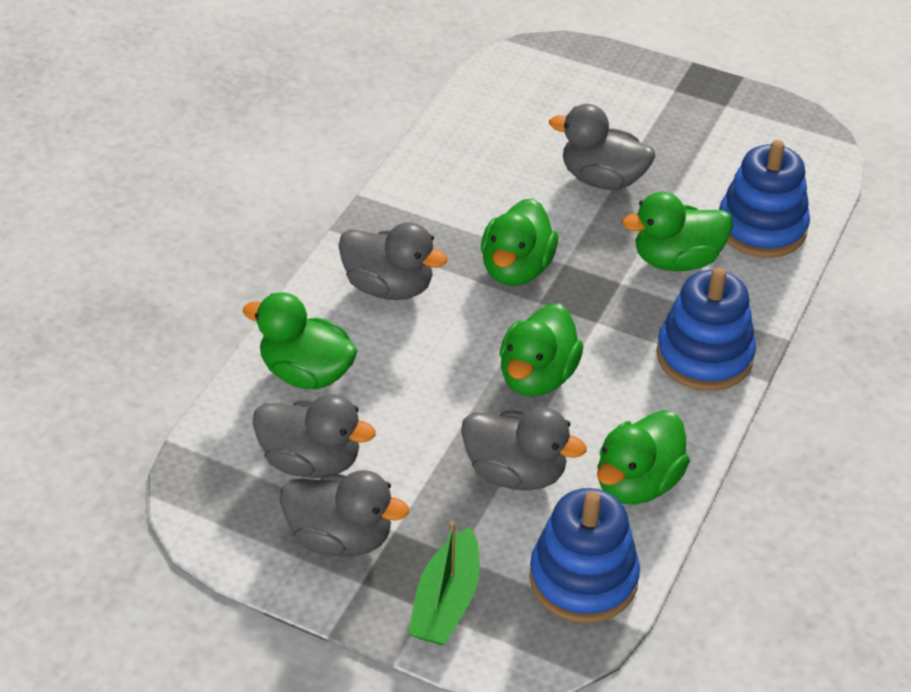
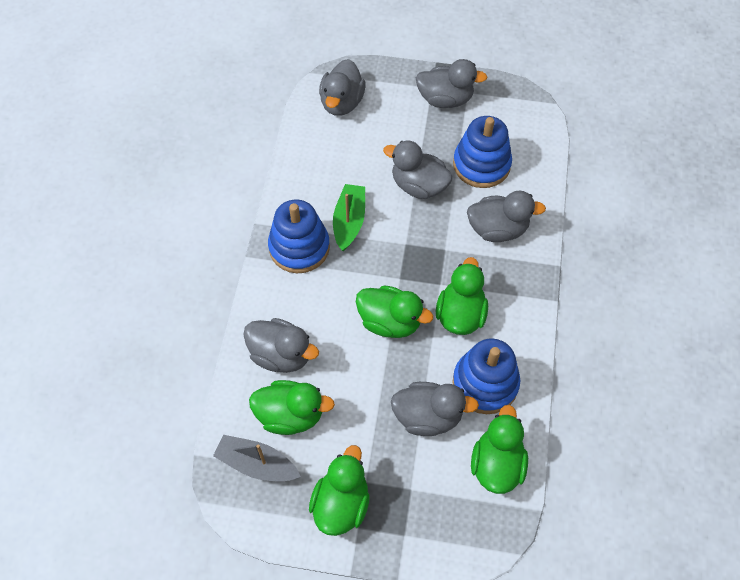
grey boat: none = 0 -> [213,435,301,481] = 1
grey duck: [253,394,376,478] [280,470,409,557] [338,222,448,300] [461,407,587,491] [549,104,655,190] = 5 -> [243,318,319,373] [319,59,365,116] [383,141,453,199] [391,382,479,436] [416,59,487,108] [467,190,546,242] = 6

